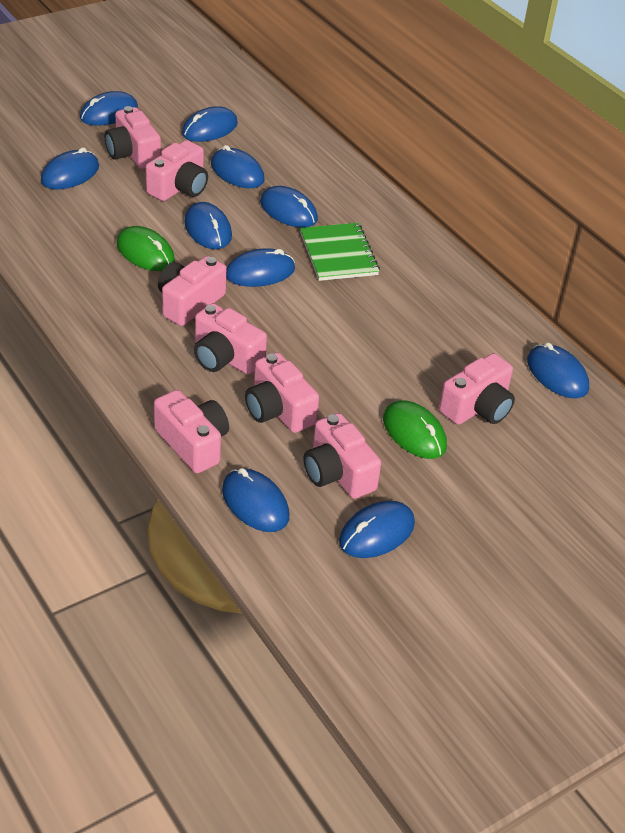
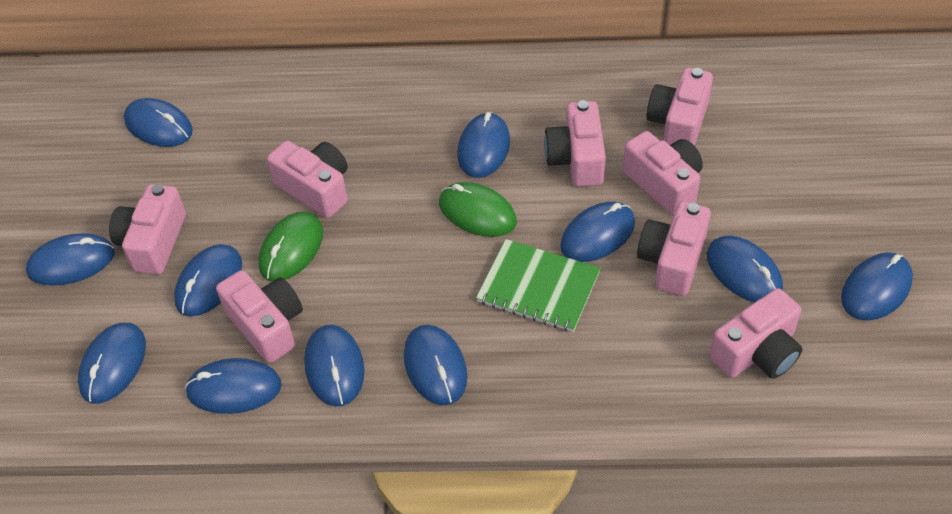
blue mouse: [41,147,99,190] [80,91,138,126] [182,106,238,142] [184,202,232,249] [211,145,265,188] [222,468,289,532] [226,248,295,287] [260,186,318,228] [339,501,415,558] [527,342,589,398] = 10 -> [26,233,115,286] [78,323,146,404] [124,98,193,147] [174,244,242,317] [185,358,282,414] [304,325,365,406] [404,325,467,405] [457,112,510,178] [560,202,635,262] [707,236,783,302] [841,252,913,321] = 11

